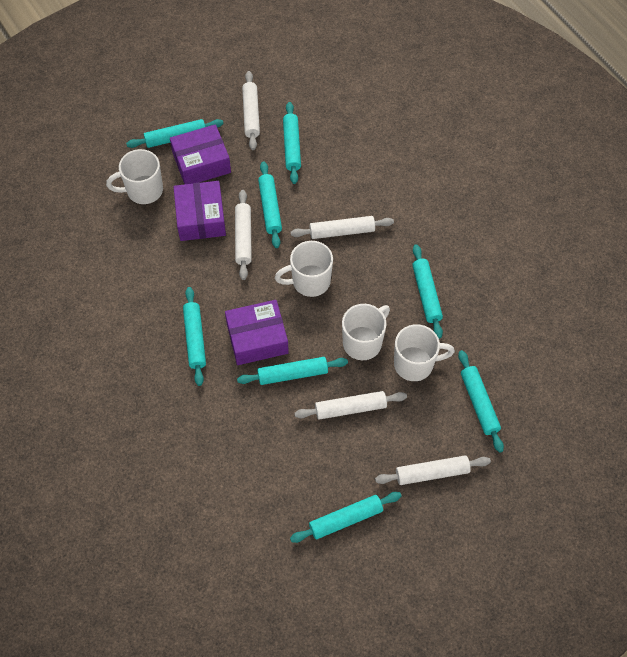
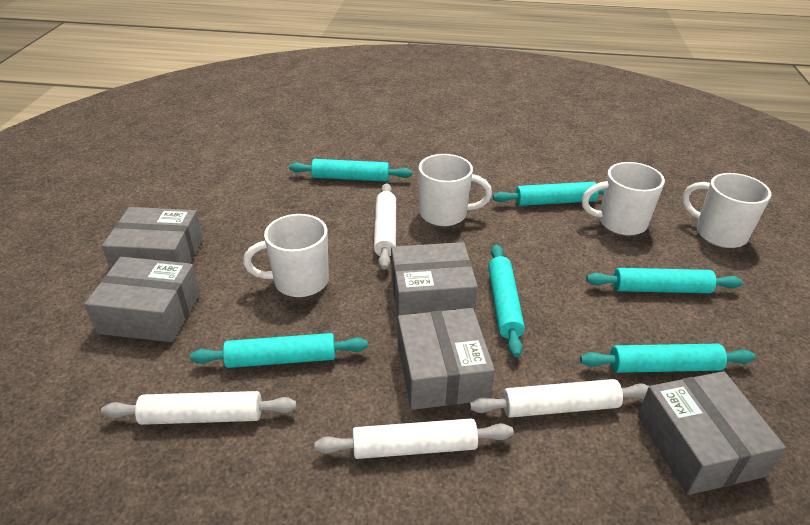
grey box: none = 0 -> [84,257,200,342] [102,207,203,269] [391,242,478,316] [398,308,495,410] [638,371,786,495] = 5
purple box: [170,124,231,184] [174,181,226,241] [225,300,289,365] = 3 -> none = 0
turquoise rolling pin: [126,119,224,148] [183,287,206,386] [237,357,348,385] [258,162,282,248] [283,102,301,184] [290,492,401,543] [412,244,443,339] [458,350,504,453] = 8 -> [190,333,368,368] [289,159,412,182] [488,245,525,357] [493,182,605,206] [580,344,756,373] [586,268,743,293] = 6
white rolling pin: [235,190,252,280] [242,71,260,150] [291,216,394,239] [295,391,407,420] [375,456,491,485] = 5 -> [101,391,297,425] [314,418,514,459] [374,183,396,269] [470,379,649,418] = 4

